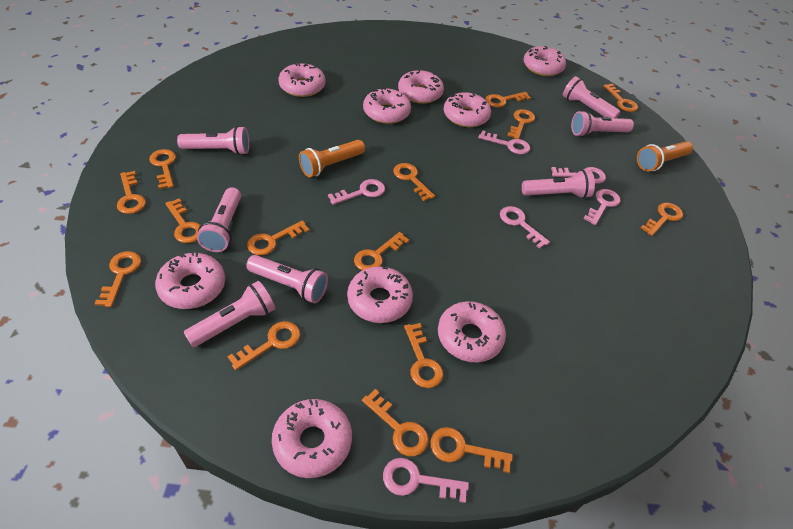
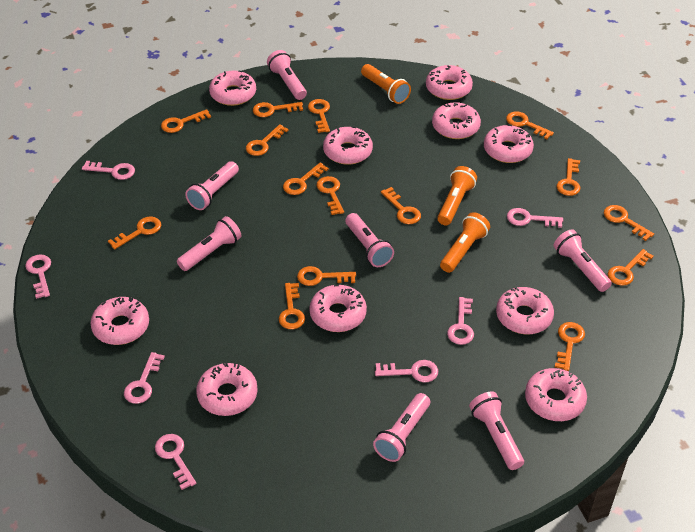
orange flashlight: [299,140,365,177] [637,141,693,171] = 2 -> [361,64,411,104] [437,166,477,225] [440,212,490,273] = 3
pink donut: [155,251,225,309] [272,399,352,478] [278,63,326,97] [347,266,413,323] [363,87,411,124] [398,70,444,104] [438,301,506,362] [444,92,491,127] [523,46,566,76] = 9 -> [91,297,149,345] [196,363,258,416] [209,70,256,106] [309,284,367,332] [323,126,373,165] [426,65,473,100] [432,102,481,139] [484,125,534,163] [496,287,554,335] [525,368,587,421] = 10
pink key: [328,179,385,205] [383,458,469,503] [478,130,530,154] [500,206,550,249] [551,167,606,184] [583,189,621,225] = 6 -> [25,254,51,299] [82,161,135,180] [124,352,165,404] [155,434,196,490] [375,360,438,382] [447,297,474,345] [507,208,563,228] = 7

